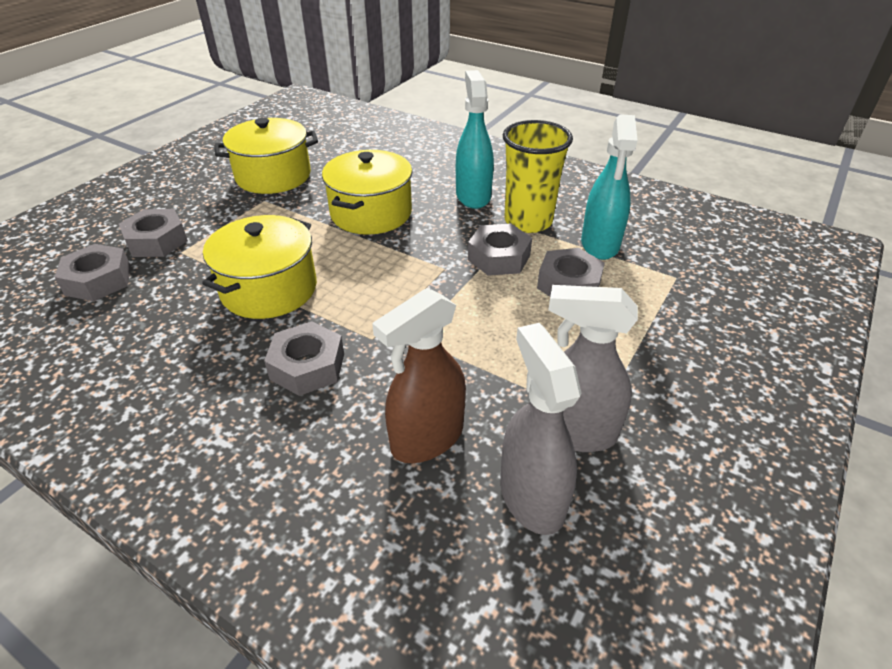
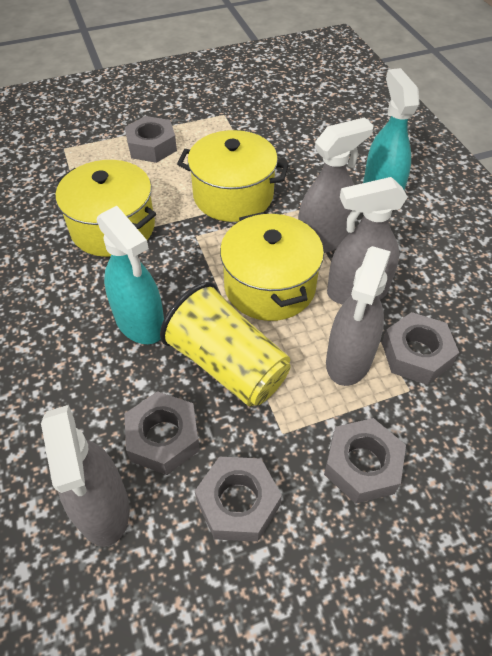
brown spray bottle: [372,288,466,463] = 1 -> none = 0
grey spray bottle: [500,323,581,535] [548,285,638,452] = 2 -> [41,405,129,547] [298,117,374,253] [326,246,391,386] [327,177,408,305] = 4

